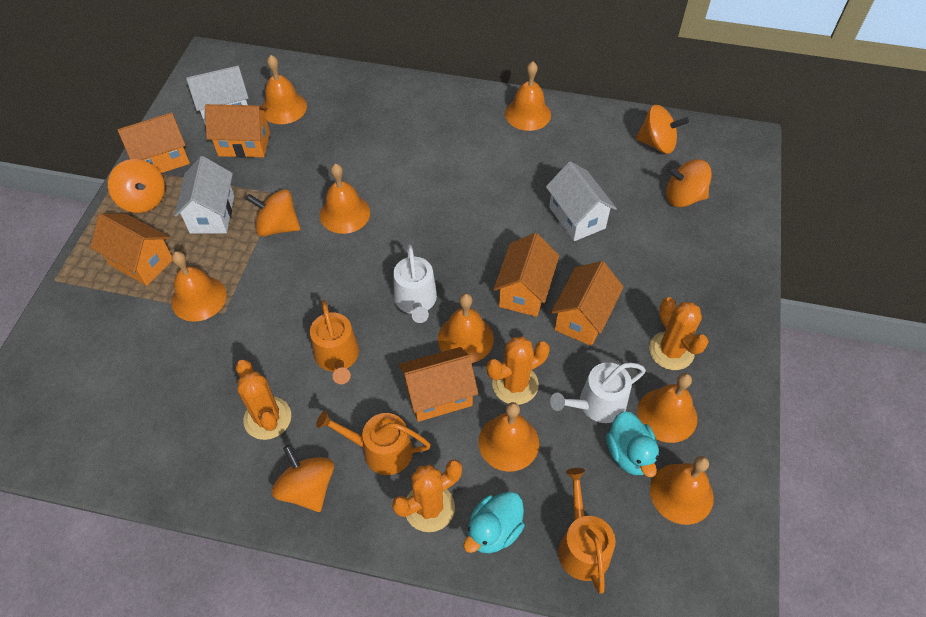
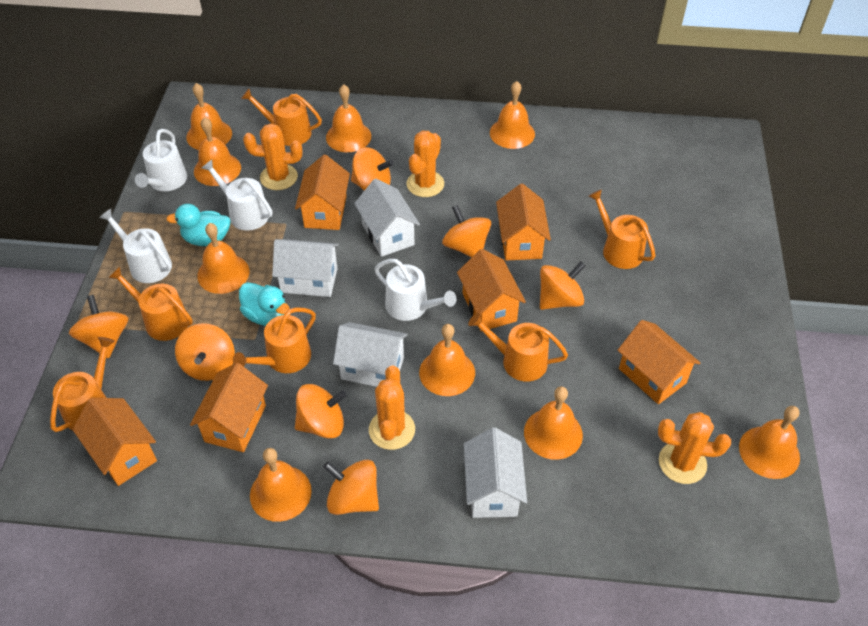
orange bell: [171,251,226,322] [262,55,307,124] [320,163,370,234] [438,293,494,363] [478,402,539,472] [505,61,551,131] [637,373,697,443] [650,456,714,525] = 8 -> [186,83,232,150] [194,117,241,186] [197,223,249,294] [250,448,312,522] [326,84,371,152] [419,324,475,396] [490,81,535,149] [524,386,583,460] [739,406,800,479] = 9
orange spinning top: [108,159,165,213] [246,189,300,237] [272,445,334,512] [636,105,689,154] [666,159,712,207] = 5 -> [69,295,128,359] [175,323,235,381] [295,384,347,439] [323,460,379,515] [351,147,394,191] [442,205,491,257] [540,261,586,310] = 7
orange watering can: [310,300,359,384] [316,411,431,475] [558,468,615,594] = 3 -> [50,337,115,432] [108,267,193,341] [233,307,316,373] [241,89,322,146] [468,313,568,381] [589,189,656,269] = 6
white house: [174,156,234,234] [186,66,249,126] [546,161,617,241] = 3 -> [272,239,339,297] [333,322,408,387] [354,179,420,257] [464,427,527,518] = 4
white watering can: [393,244,437,323] [550,362,646,423] = 2 -> [99,209,172,283] [135,129,187,191] [202,160,272,231] [374,259,456,321] = 4

